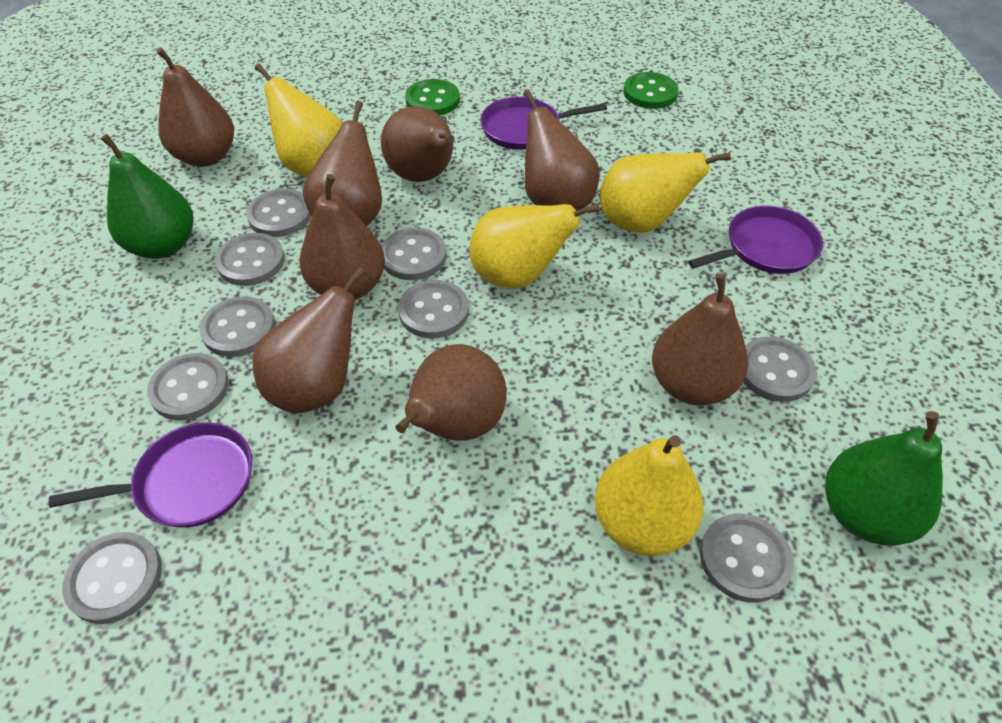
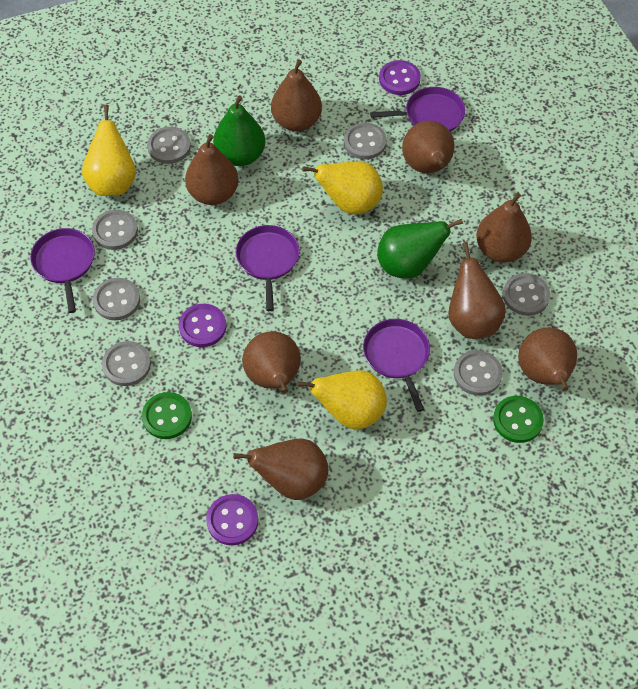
grey button: [62,532,162,624] [147,353,229,421] [199,296,275,357] [215,233,285,286] [246,189,311,237] [381,228,447,280] [398,280,469,338] [700,513,794,603] [743,337,817,402] = 9 -> [92,210,138,250] [93,278,140,320] [102,341,151,386] [147,127,191,164] [344,122,387,159] [454,350,503,396] [503,273,550,316] = 7
purple button: none = 0 -> [179,304,226,347] [206,494,259,545] [379,60,421,95] = 3
purple pan: [49,422,252,528] [480,97,607,150] [688,205,823,274] = 3 -> [30,228,95,313] [236,225,300,311] [363,319,430,412] [370,87,465,132] = 4
yellow pear: [255,64,343,177] [469,204,600,289] [594,435,704,556] [599,152,731,233] = 4 -> [82,105,136,196] [297,370,387,429] [302,161,383,214] = 3

